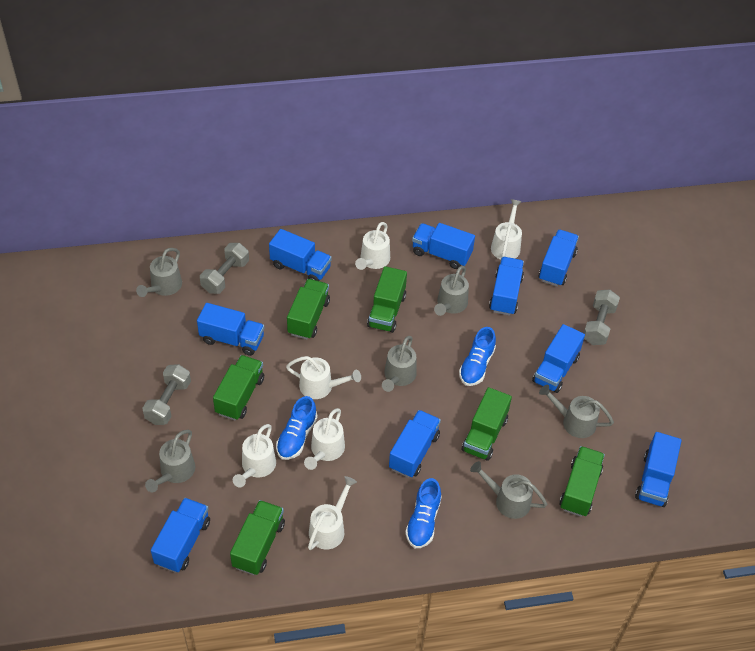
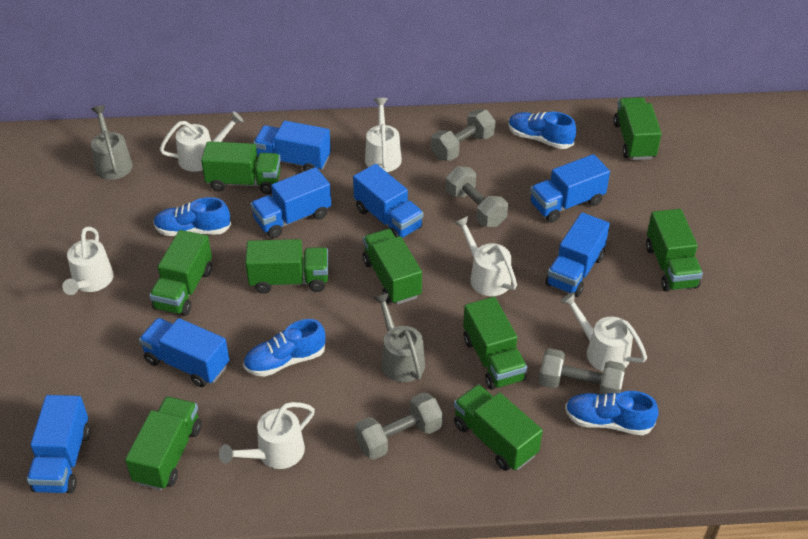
blue shoe: [276,396,318,460] [405,478,442,548] [459,327,496,386] = 3 -> [153,197,231,236] [243,319,326,377] [508,112,577,149] [565,391,659,435] = 4
blue truck: [151,498,210,573] [197,303,264,356] [269,229,332,281] [389,410,441,478] [412,223,475,269] [489,257,524,316] [532,324,585,393] [538,230,579,286] [635,432,682,507] = 9 -> [27,395,91,493] [139,318,229,387] [250,167,331,238] [253,121,331,171] [353,164,423,238] [530,154,610,223] [545,213,610,297] = 7
green truck: [213,355,264,420] [230,500,285,575] [287,279,330,339] [367,266,407,333] [462,387,512,461] [559,446,605,517] = 6 -> [125,396,201,490] [149,230,212,316] [201,141,281,194] [245,239,328,294] [363,229,422,305] [454,384,543,471] [463,297,527,390] [613,97,662,160] [646,209,703,292] = 9
grey dumbbell: [142,364,191,425] [200,243,249,294] [584,289,620,345] = 3 -> [355,392,443,460] [431,109,496,161] [446,166,508,227] [539,348,625,395] = 4
grey watering can: [136,248,182,297] [145,430,195,492] [382,336,417,392] [434,266,469,316] [470,461,547,519] [539,385,614,438] = 6 -> [91,105,133,180] [374,293,425,382] = 2

